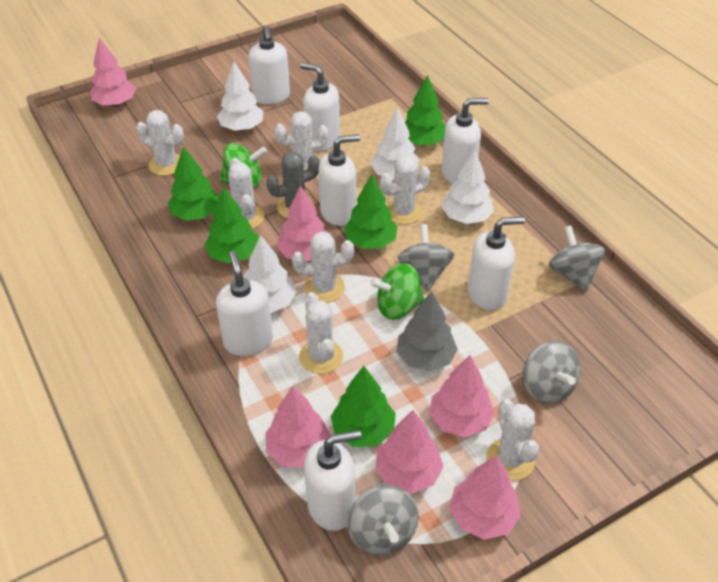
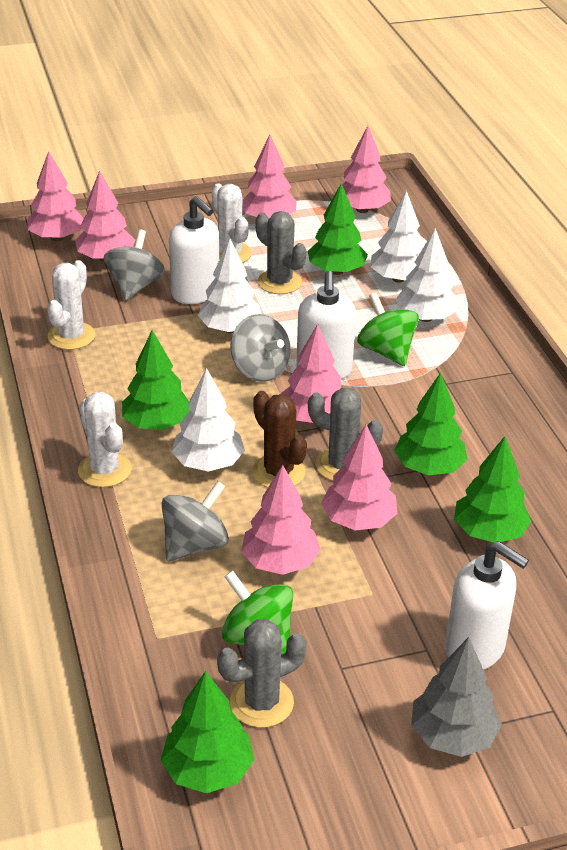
brown cactus: none = 0 -> [252,391,307,488] = 1
grey cactus: [266,152,320,218] = 1 -> [217,619,307,728] [255,211,307,294] [308,388,383,481] = 3
grey spinning top: [348,485,419,555] [398,224,454,291] [523,341,581,403] [549,226,605,292] = 4 -> [104,229,165,301] [162,481,229,562] [230,314,291,382] = 3
pink tree: [90,38,136,107] [265,386,331,468] [277,185,328,262] [375,410,443,493] [430,355,495,437] [449,455,521,540] = 6 -> [27,151,84,241] [75,171,135,262] [241,465,321,575] [242,135,297,218] [281,324,341,423] [321,424,398,530] [342,126,391,213] = 7
white cactus: [136,110,184,176] [228,158,265,229] [275,111,329,170] [292,231,354,303] [299,292,343,374] [380,156,430,224] [486,399,539,481] = 7 -> [47,260,95,350] [78,392,132,487] [212,183,252,263] = 3
white soap dispenser: [216,251,273,356] [248,25,290,105] [300,63,340,151] [304,430,361,531] [318,134,360,226] [441,98,489,184] [468,217,525,311] = 7 -> [169,196,219,304] [296,271,356,379] [445,541,529,670] = 3

